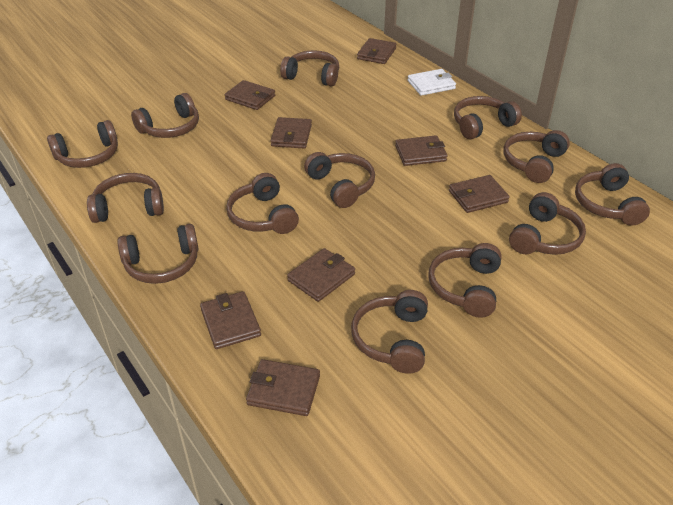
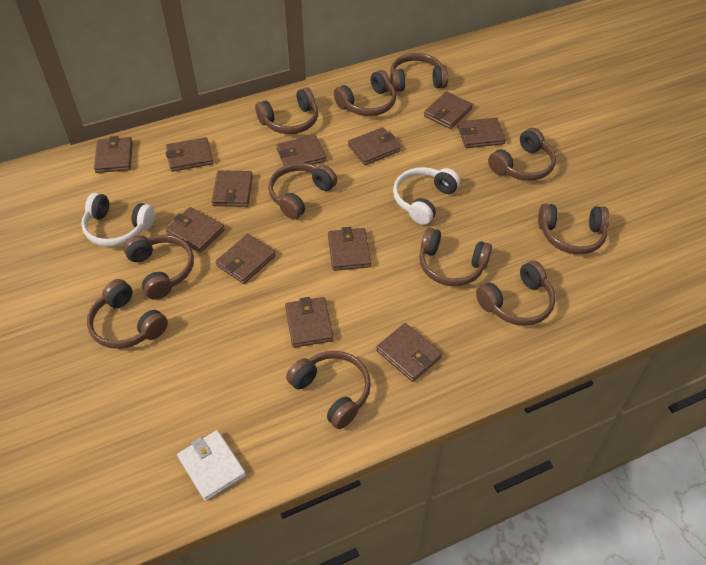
brown headphones: [47,120,118,168] [87,173,164,223] [117,224,198,284] [131,93,199,138] [226,173,299,234] [280,50,339,87] [304,152,375,208] [351,290,428,374] [429,243,502,318] [454,96,522,140] [503,130,570,183] [509,192,586,255] [575,163,650,226] = 13 -> [87,279,168,349] [123,235,194,300] [255,87,318,134] [268,163,337,220] [286,351,371,429] [334,70,396,116] [390,53,448,92] [419,228,492,286] [476,261,555,326] [488,128,556,181] [538,204,610,254] = 11
brown wallet: [200,291,261,349] [225,80,275,110] [246,359,320,416] [271,117,312,149] [287,248,355,302] [357,38,396,64] [395,135,447,166] [449,175,510,213] = 8 -> [94,136,133,173] [166,137,213,172] [166,207,225,253] [212,170,253,207] [216,234,276,284] [276,135,326,166] [285,297,334,348] [328,227,371,271] [348,127,400,165] [376,323,442,382] [424,92,473,129] [457,118,506,148] = 12
white headphones: none = 0 -> [81,193,155,247] [393,167,460,225] = 2

